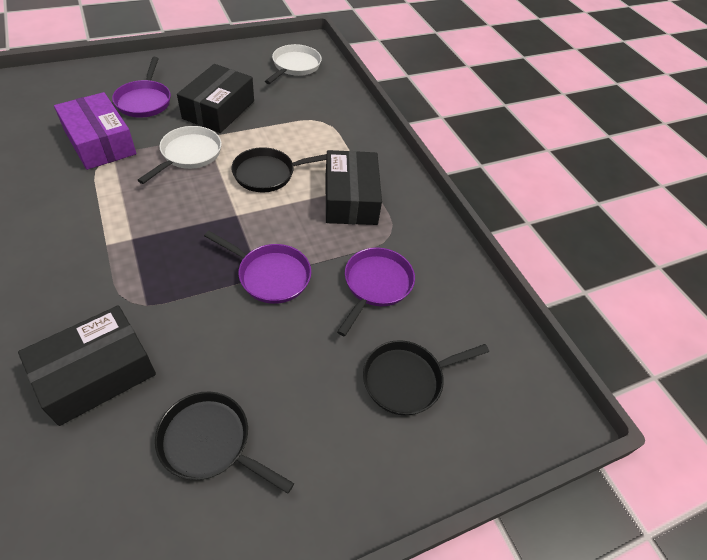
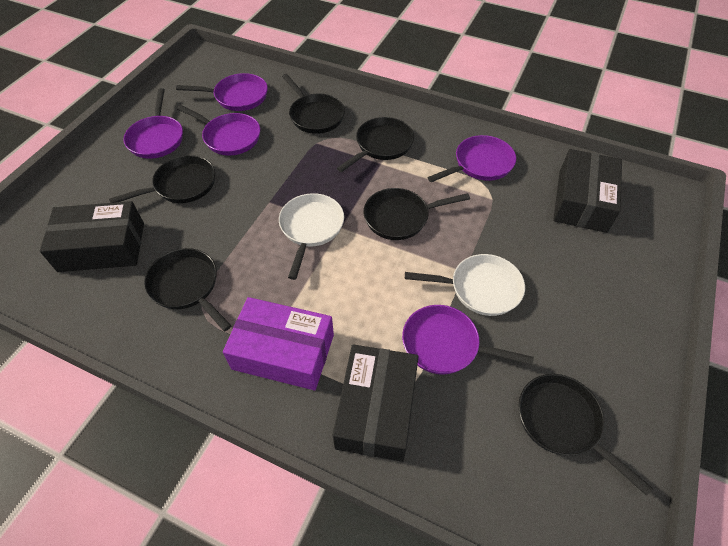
black pan: [155,391,294,494] [231,147,327,193] [363,340,489,415] = 3 -> [109,155,215,203] [144,248,231,331] [282,74,345,134] [337,117,414,172] [363,188,470,240] [518,374,653,496] = 6
purple pan: [112,57,171,118] [204,231,311,304] [337,247,415,337] = 3 -> [123,88,183,159] [176,73,268,111] [177,105,260,156] [402,305,534,375] [427,135,516,182] = 5

